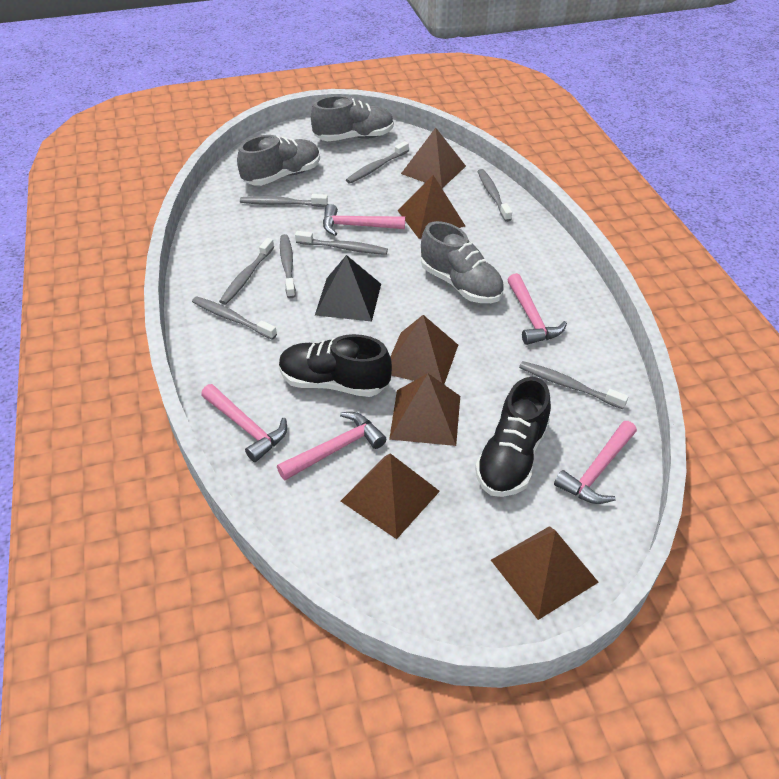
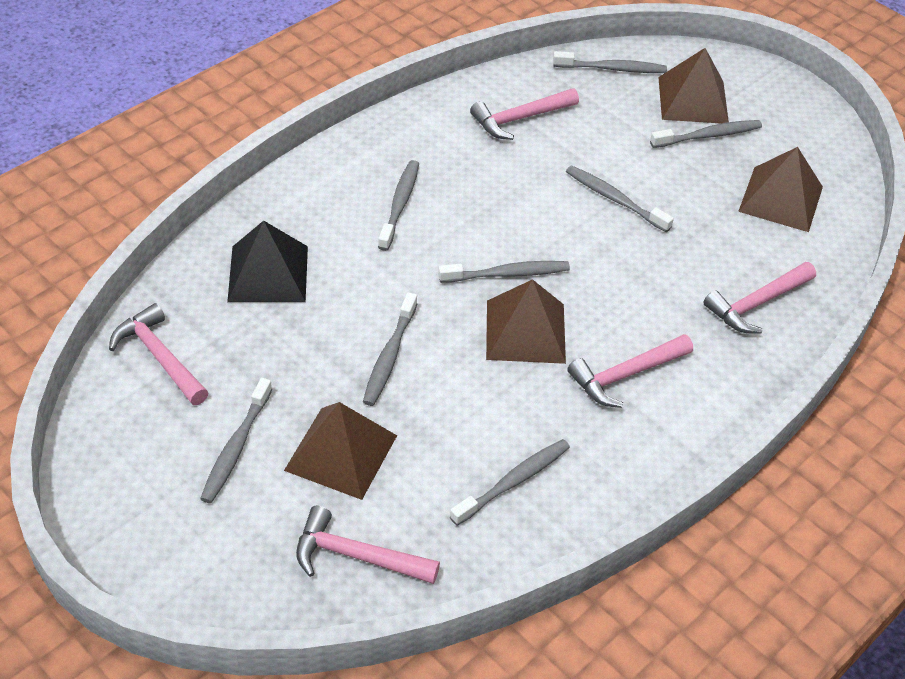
black shoe: [279,334,392,397] [475,377,551,497] = 2 -> none = 0
brown pyramid: [341,453,440,539] [389,373,460,446] [390,315,458,384] [398,175,465,239] [401,128,466,188] [491,526,599,620] = 6 -> [284,402,397,500] [486,279,566,364] [658,48,729,124] [738,147,823,232] = 4
grey shoe: [237,135,320,186] [311,95,394,141] [421,221,504,303] = 3 -> none = 0

